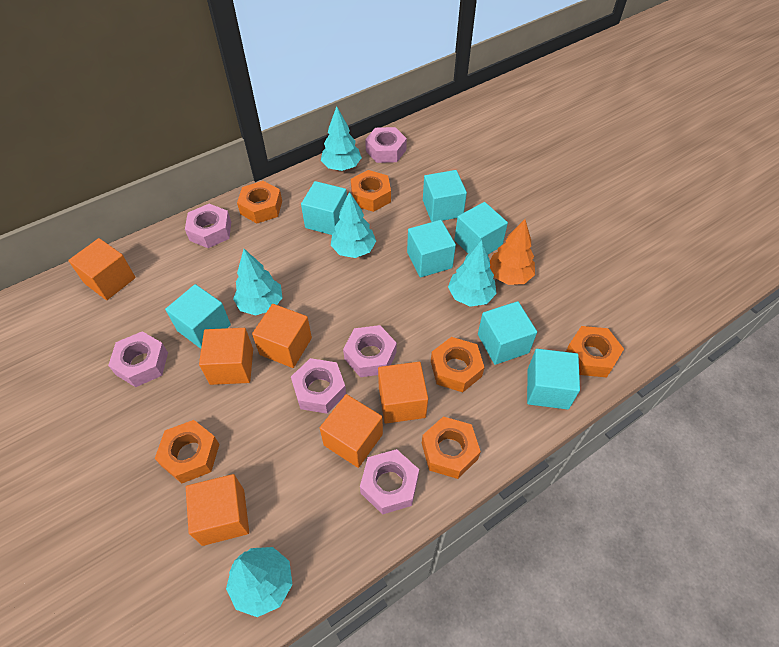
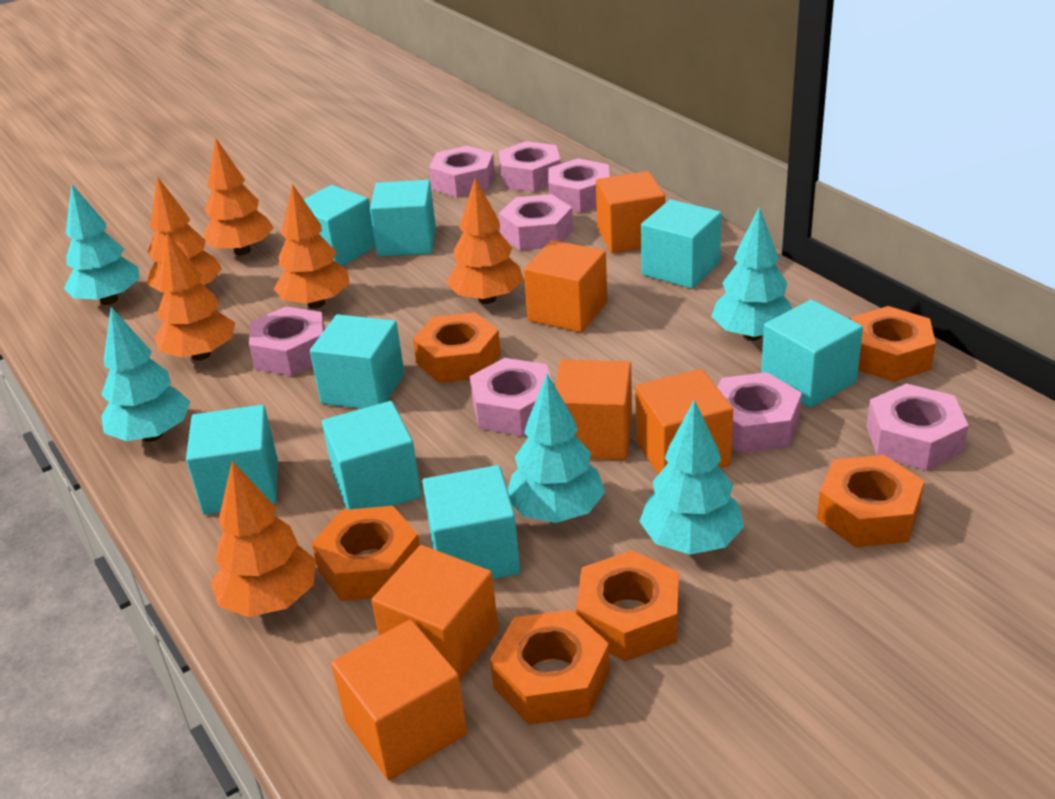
orange tree: [490,219,535,285] = 1 -> [147,176,222,292] [154,233,235,361] [203,137,274,255] [211,461,316,617] [274,184,350,308] [446,178,524,304] = 6
pink nut: [108,331,168,387] [185,204,231,248] [291,358,346,414] [343,325,397,377] [360,449,419,515] [365,127,407,163] = 6 -> [249,306,325,376] [429,146,495,198] [470,358,552,436] [499,141,561,192] [499,194,573,251] [548,158,610,213] [717,372,802,454] [866,383,969,471] = 8
turquoise cube: [165,284,231,349] [301,181,347,235] [407,220,456,278] [423,170,467,222] [454,202,508,254] [478,301,537,365] [527,349,580,410] = 7 -> [186,405,278,515] [303,185,376,266] [310,314,404,409] [322,401,421,510] [370,180,436,257] [422,465,520,579] [641,199,722,289] [761,300,863,408] = 8

